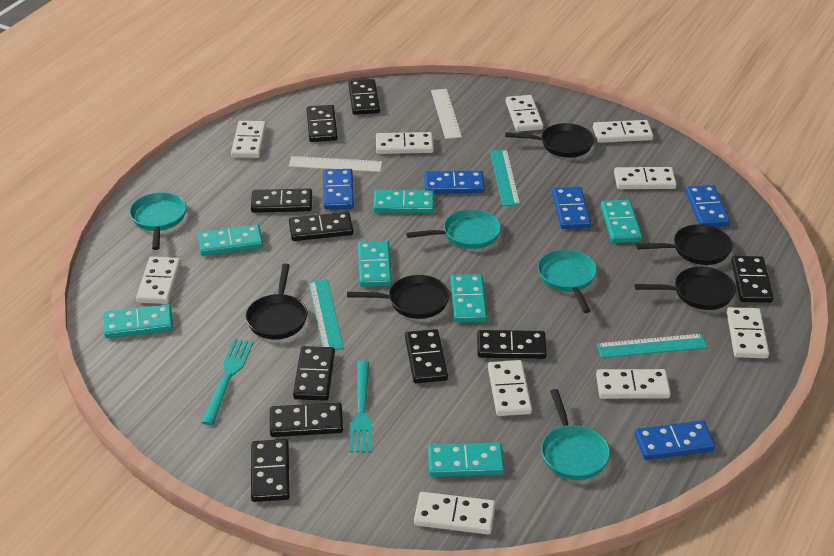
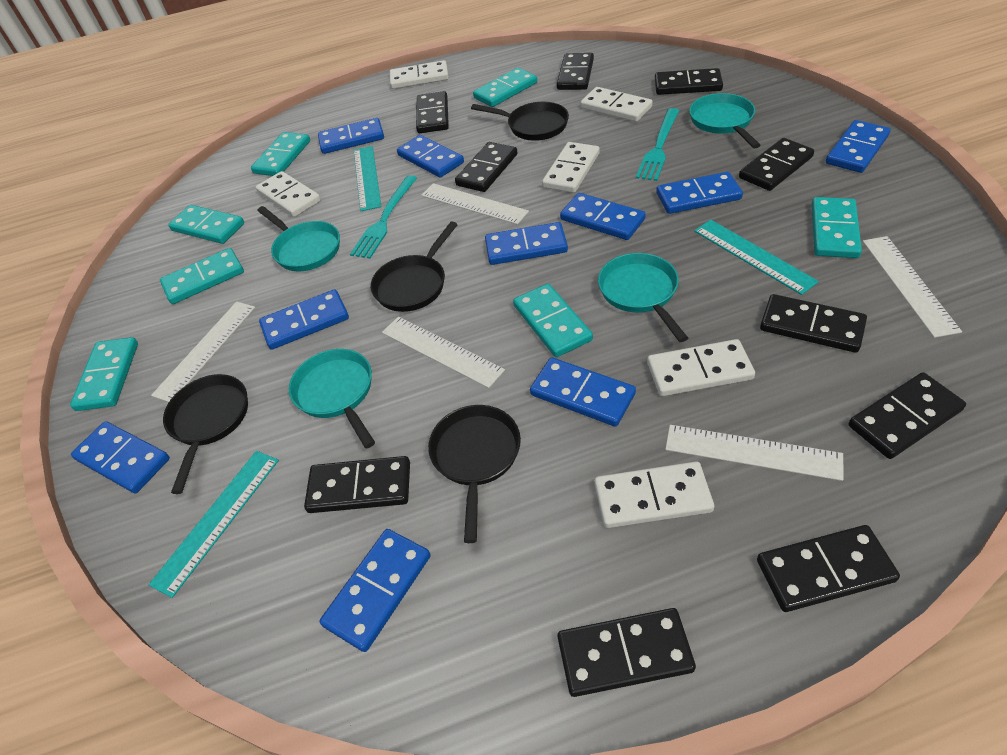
black pan: [246,264,307,339] [347,275,450,319] [505,123,594,158] [634,267,736,310] [636,224,733,265] = 5 -> [163,374,248,494] [371,221,458,312] [428,405,521,543] [471,102,569,141] = 4
blue domino: [323,169,354,210] [424,171,485,194] [552,187,591,229] [634,420,715,460] [685,185,730,227] = 5 -> [71,421,170,493] [259,289,349,350] [318,118,384,154] [320,529,431,652] [397,135,464,178] [485,222,568,265] [530,357,636,427] [560,193,646,240] [656,172,743,214] [826,120,890,173] = 10
white domino: [136,257,181,304] [231,121,266,158] [376,132,434,154] [414,492,495,535] [488,360,532,416] [506,95,543,132] [593,120,653,143] [596,369,671,399] [614,167,677,189] [727,307,769,358] = 10 -> [256,171,321,217] [390,60,449,89] [542,142,600,193] [580,87,652,122] [594,461,714,528] [647,339,755,396] = 6
white ruler: [289,156,382,172] [431,89,462,139] = 2 -> [151,302,255,402] [382,317,505,388] [421,183,529,225] [665,425,844,481] [862,236,962,338] = 5

